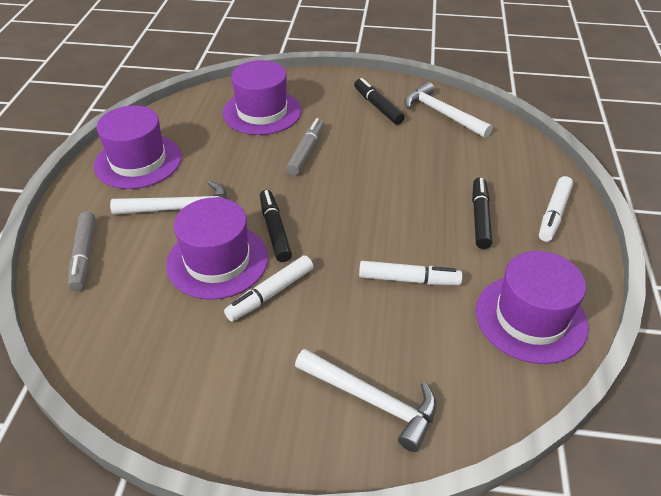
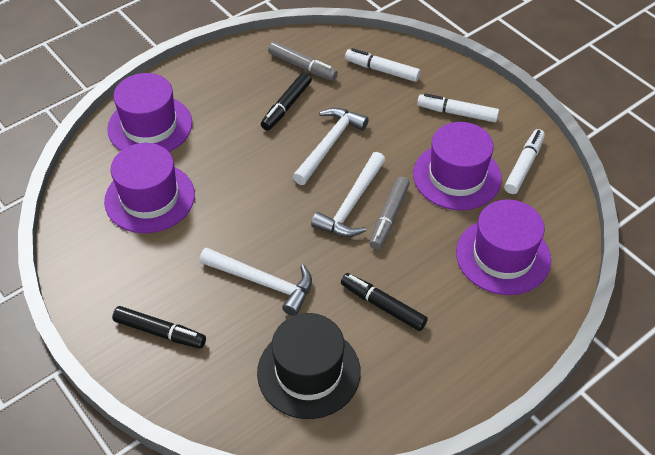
black hat: none = 0 -> [257,313,361,419] = 1

